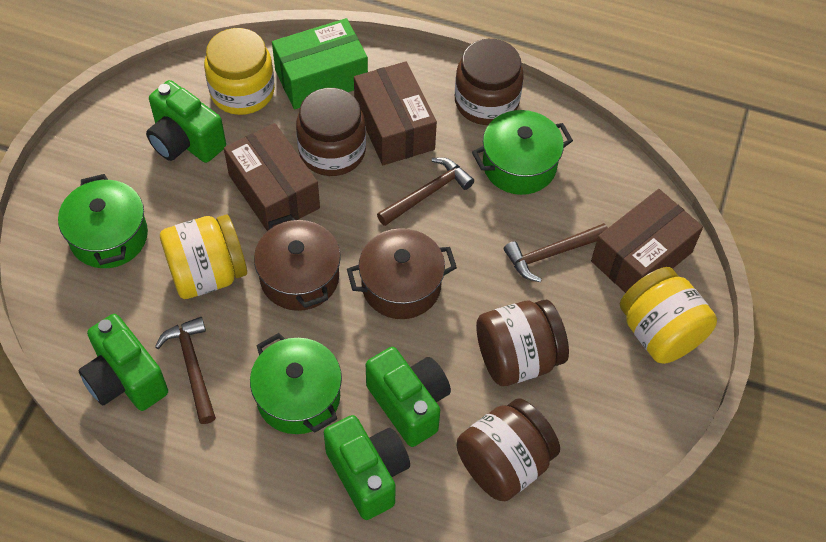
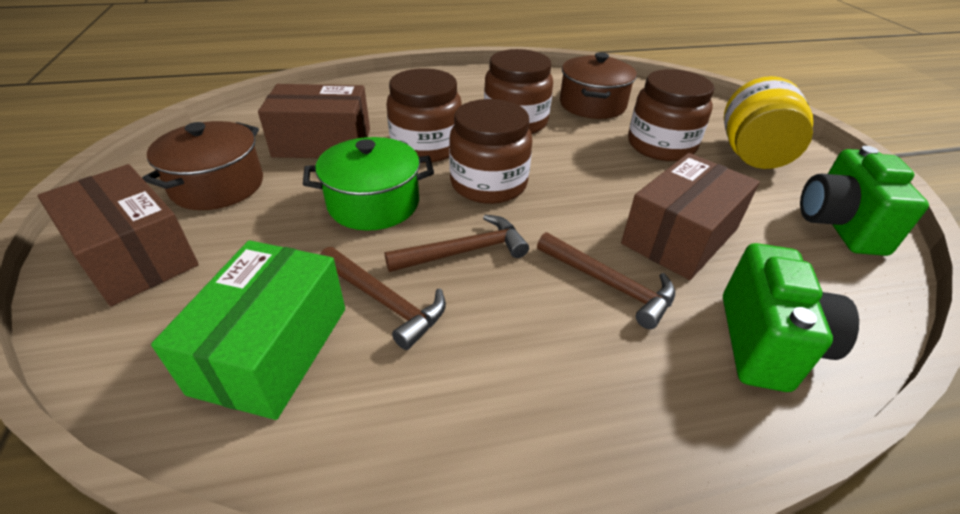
green camera: [78,314,168,411] [146,80,226,163] [324,415,410,520] [366,347,451,447] = 4 -> [723,243,859,392] [800,146,929,256] = 2
green pot: [58,174,148,268] [250,333,342,434] [472,110,573,195] = 3 -> [303,137,434,231] = 1
yellow jar: [160,215,247,299] [204,28,275,115] [620,267,717,364] = 3 -> [724,76,813,169] = 1

